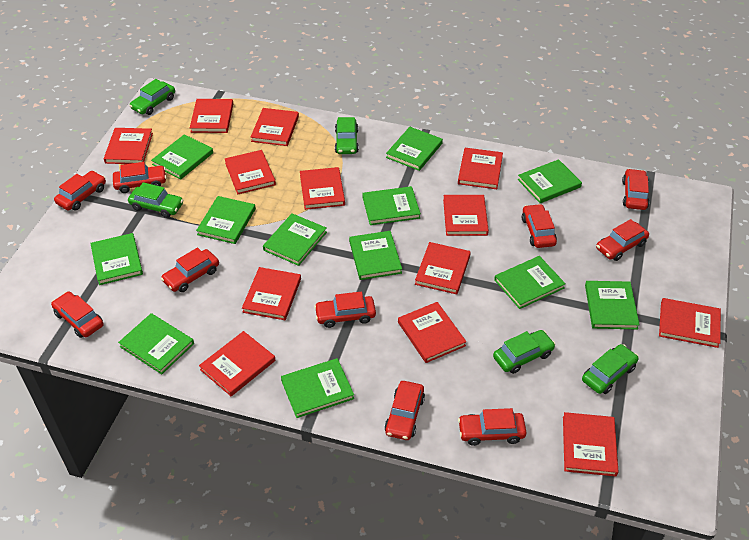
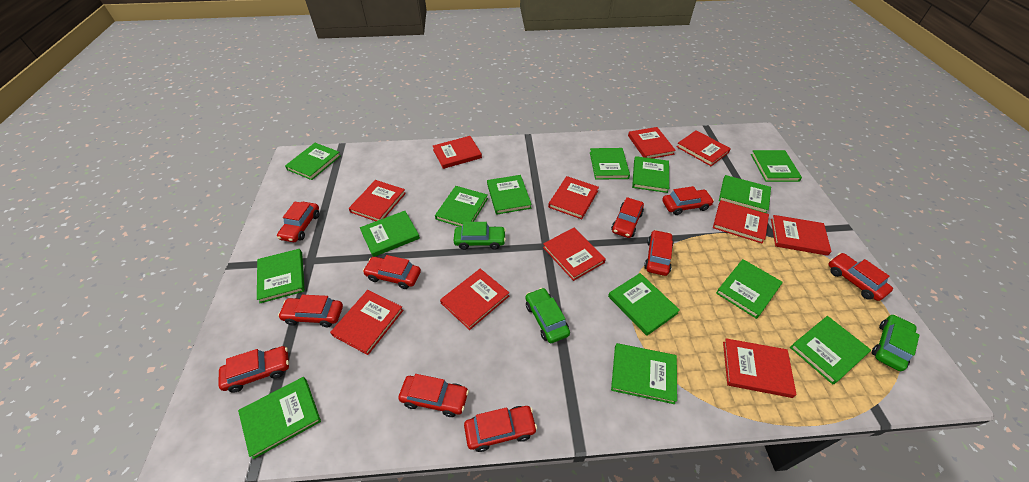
green book: [90,233,143,285] [118,313,194,374] [151,134,213,180] [196,196,256,244] [263,213,327,266] [281,358,354,418] [349,231,402,280] [362,186,421,225] [386,127,443,171] [494,256,566,309] [518,159,582,203] [585,281,640,329] = 12 -> [238,377,321,459] [257,249,305,303] [285,143,341,180] [360,211,420,257] [435,186,488,227] [487,175,532,215] [590,148,630,180] [608,273,680,336] [611,343,677,404] [632,156,669,193] [716,259,783,319] [719,175,771,213] [751,150,802,182] [790,316,871,385] = 14
green car: [128,182,183,218] [129,79,175,115] [335,117,359,154] [493,330,555,374] [582,344,638,394] = 5 -> [453,222,506,250] [525,288,570,343] [872,314,919,371] = 3
red book: [104,128,153,164] [190,99,233,133] [199,331,275,396] [225,150,276,194] [242,267,301,320] [251,108,299,146] [300,167,345,210] [398,302,467,363] [415,242,471,294] [443,195,489,236] [458,148,503,189] [563,412,618,477] [659,298,721,348] = 13 -> [330,290,403,355] [349,180,406,221] [433,136,482,169] [440,269,509,330] [543,228,606,281] [548,176,599,219] [628,127,676,159] [677,130,731,166] [713,200,769,244] [723,338,797,398] [771,215,832,256] = 11

